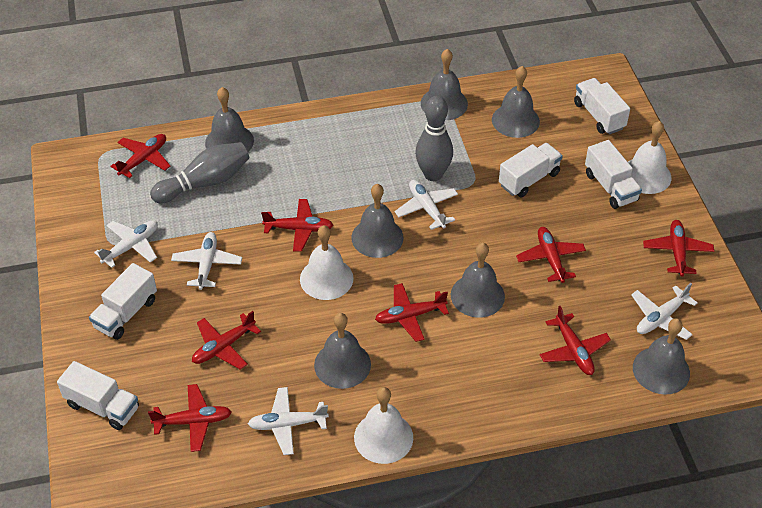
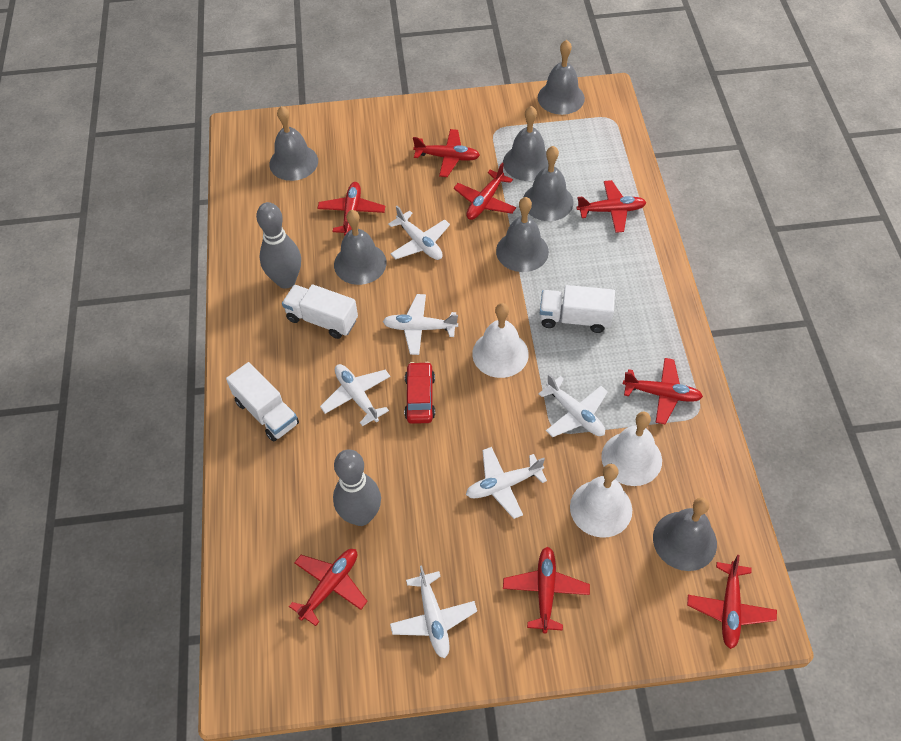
red car: none = 0 -> [404,362,435,424] = 1
white plane: [94,221,158,268] [171,232,242,290] [248,387,329,455] [395,180,458,230] [631,283,697,340] = 5 -> [320,364,391,426] [383,294,458,355] [388,206,450,260] [390,566,477,658] [466,447,547,519] [538,374,608,437] = 6
white truck: [57,361,139,430] [89,263,157,340] [499,143,563,197] [574,78,630,134] [585,140,642,209] = 5 -> [226,362,299,442] [282,284,358,339] [540,285,615,333] = 3

